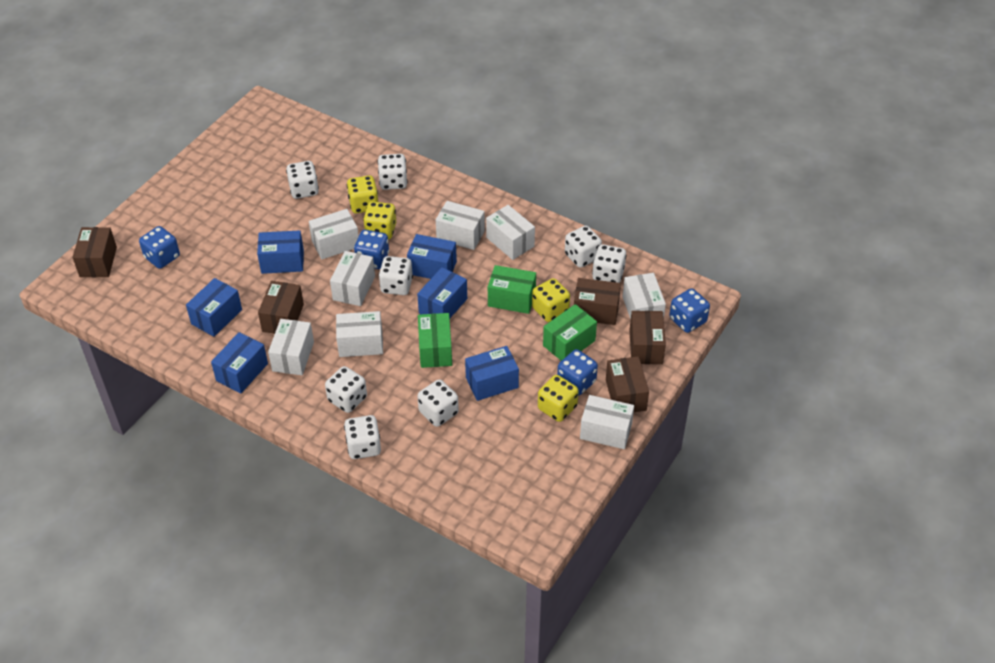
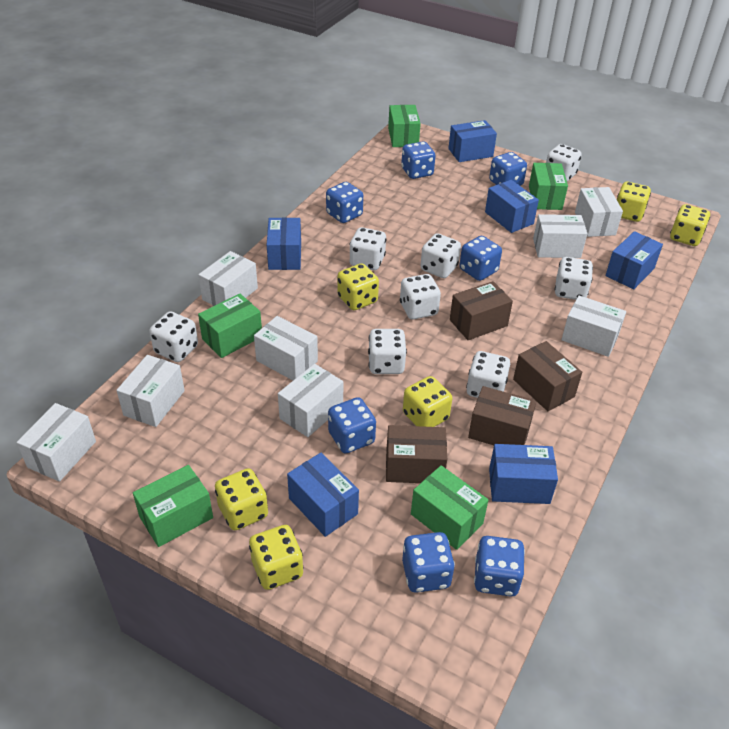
blue dice: [139,226,180,268] [354,230,389,269] [557,349,598,396] [669,288,710,333] = 4 -> [326,182,363,223] [328,397,376,453] [401,141,435,179] [402,532,455,593] [459,236,502,281] [474,536,525,596] [489,152,527,186] = 7
brown box: [72,227,117,277] [258,281,304,334] [574,278,621,325] [606,356,649,412] [629,311,666,364] = 5 -> [386,425,447,483] [450,281,513,340] [468,386,536,445] [513,341,582,411] = 4
green box: [418,313,452,368] [488,265,536,314] [543,304,597,361] = 3 -> [133,465,213,547] [198,294,262,358] [388,105,421,147] [411,465,488,550] [529,163,568,210] = 5
yellow dice: [347,175,378,213] [363,202,396,239] [532,278,570,322] [538,375,579,422] = 4 -> [215,468,268,530] [249,525,303,590] [337,263,379,310] [403,376,452,427] [617,182,651,222] [670,204,710,246] = 6

